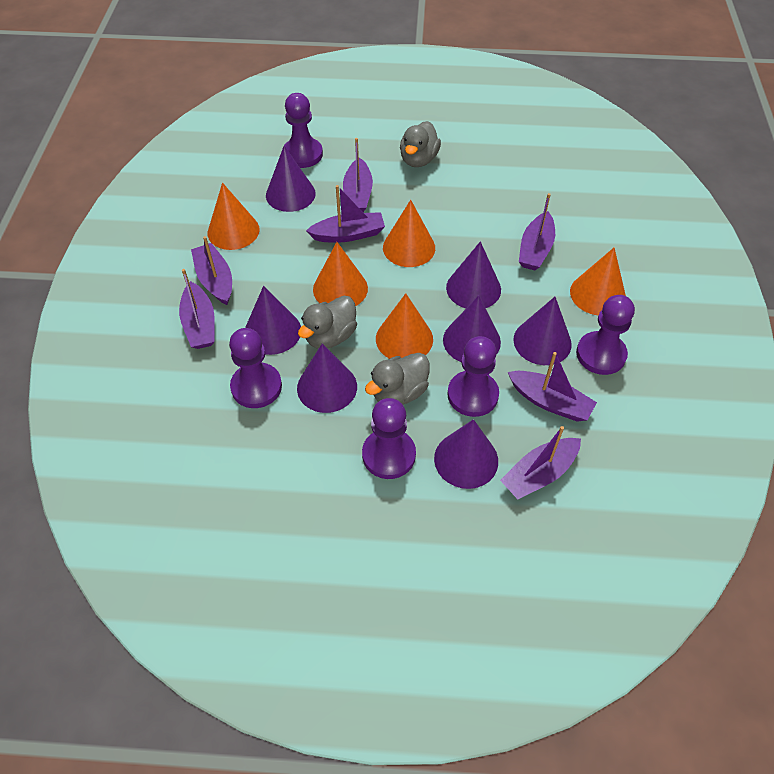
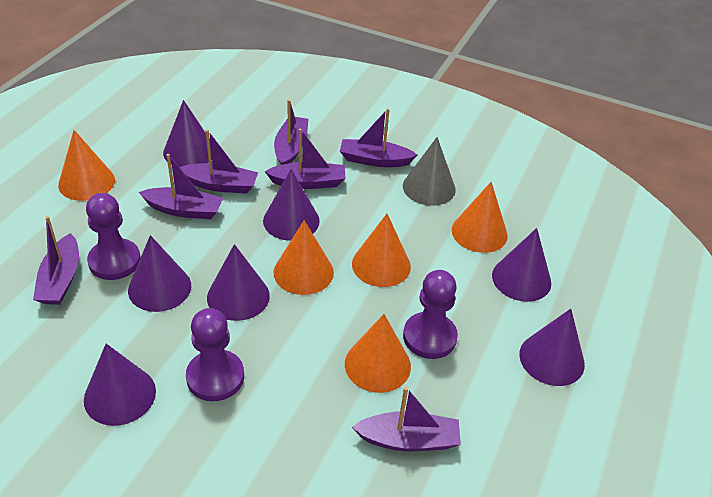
grey cone: none = 0 -> [403,137,456,206] = 1
grey duck: [298,296,357,349] [365,353,430,405] [400,121,441,167] = 3 -> none = 0
purple pawn: [229,328,282,408] [284,93,323,168] [362,398,416,479] [447,336,499,417] [576,295,635,375] = 5 -> [86,193,141,280] [186,308,244,401] [403,270,458,359] = 3

